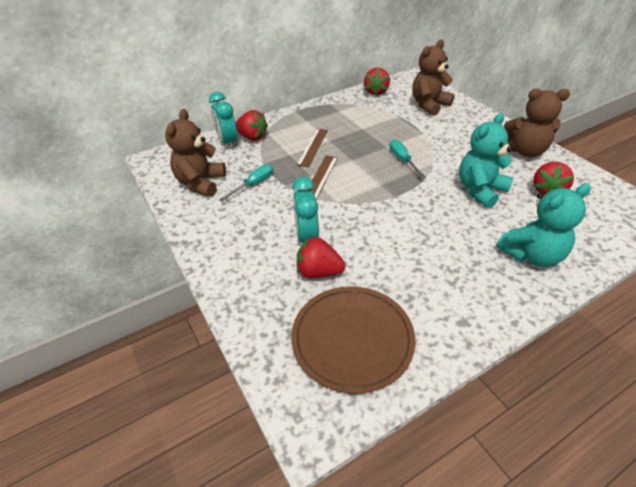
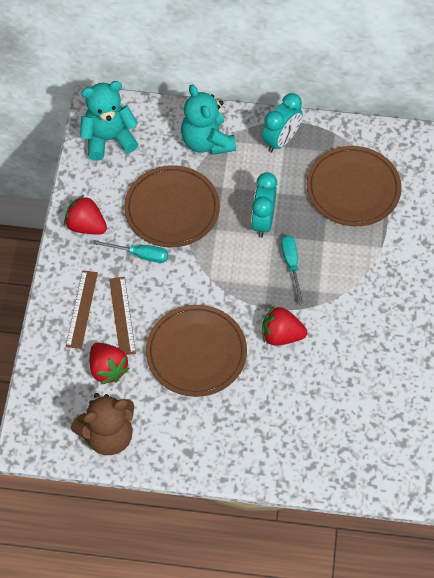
brown plate: [291,286,416,394] = 1 -> [124,165,220,248] [146,305,247,397] [307,146,402,226] = 3
brown teddy bear: [165,109,226,197] [412,40,455,116] [504,88,570,157] = 3 -> [71,393,134,455] = 1
red strawberry: [235,110,268,141] [296,236,346,278] [364,68,390,96] [533,162,574,195] = 4 -> [64,195,107,234] [90,343,130,385] [262,306,307,346] = 3

